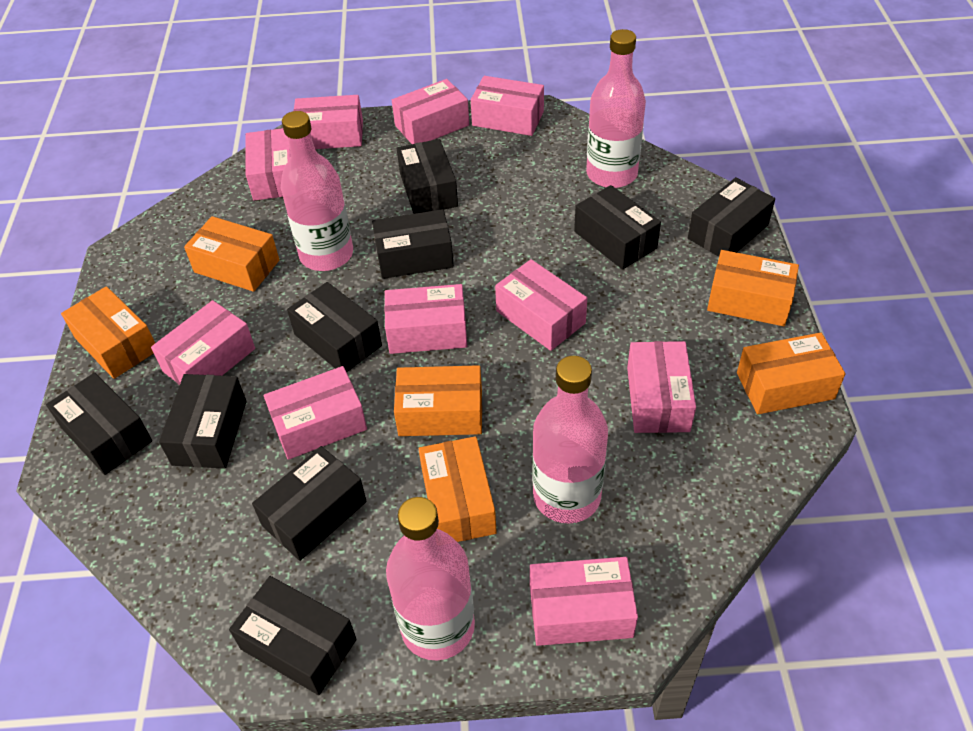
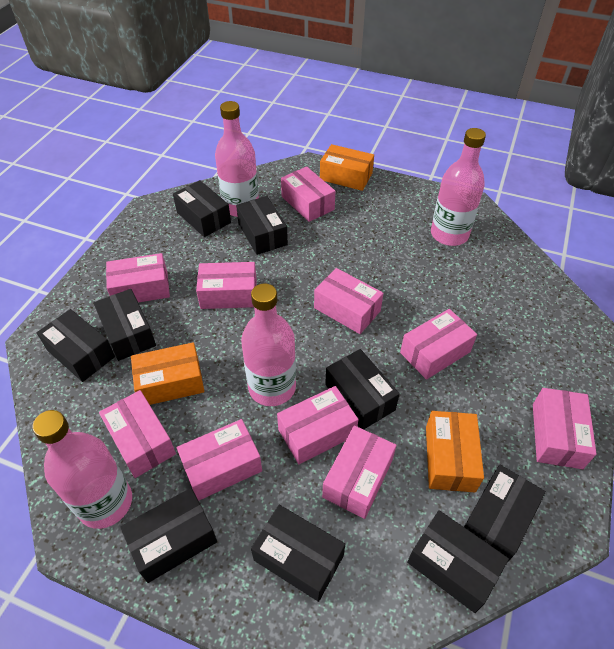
orange box: [61,286,155,379] [184,216,279,292] [394,365,482,436] [419,436,497,542] [707,250,799,326] [737,332,845,414] = 6 -> [131,342,204,405] [320,144,374,191] [426,411,484,492] = 3

